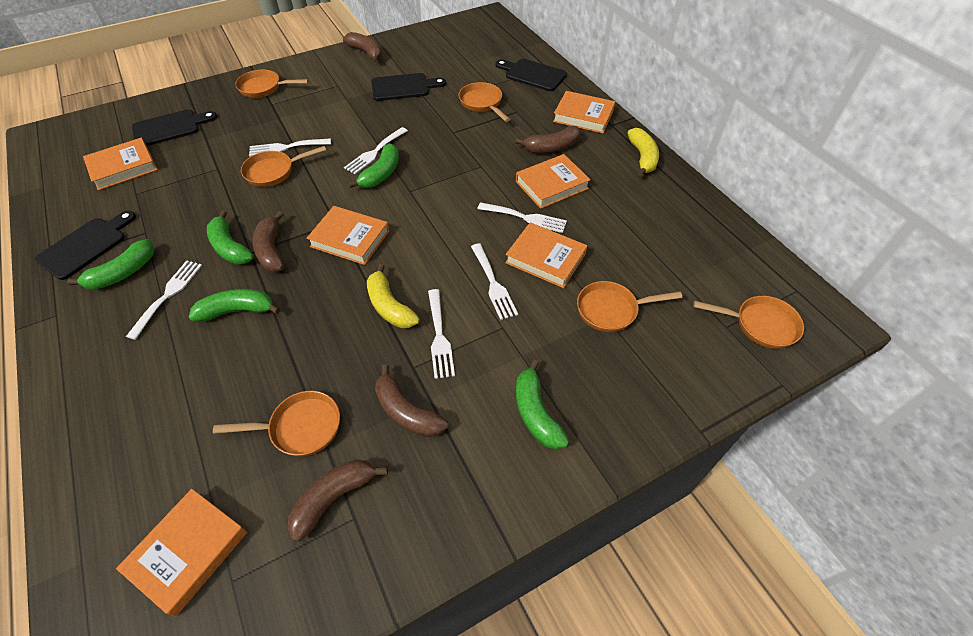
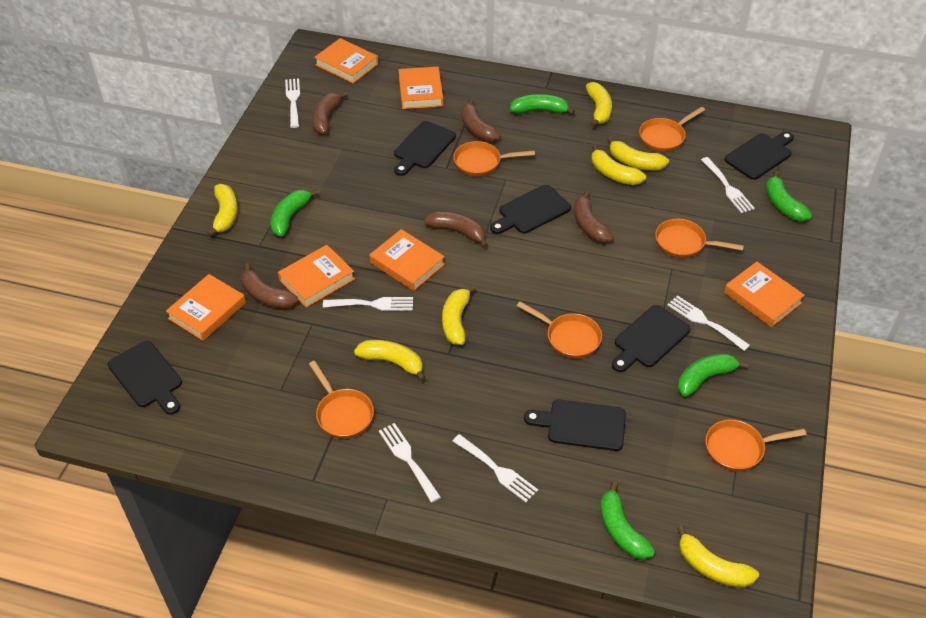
black cutting board: [35,211,136,280] [132,109,217,146] [371,73,446,101] [496,59,567,91] = 4 -> [108,341,182,415] [394,121,456,176] [490,185,571,234] [524,399,626,451] [612,305,691,372] [725,131,794,180] = 6
yellow banana: [367,264,420,328] [627,128,659,177] = 2 -> [207,184,238,237] [354,340,425,382] [442,285,476,345] [586,82,612,127] [591,145,646,185] [607,136,669,170] [677,525,759,588] = 7

